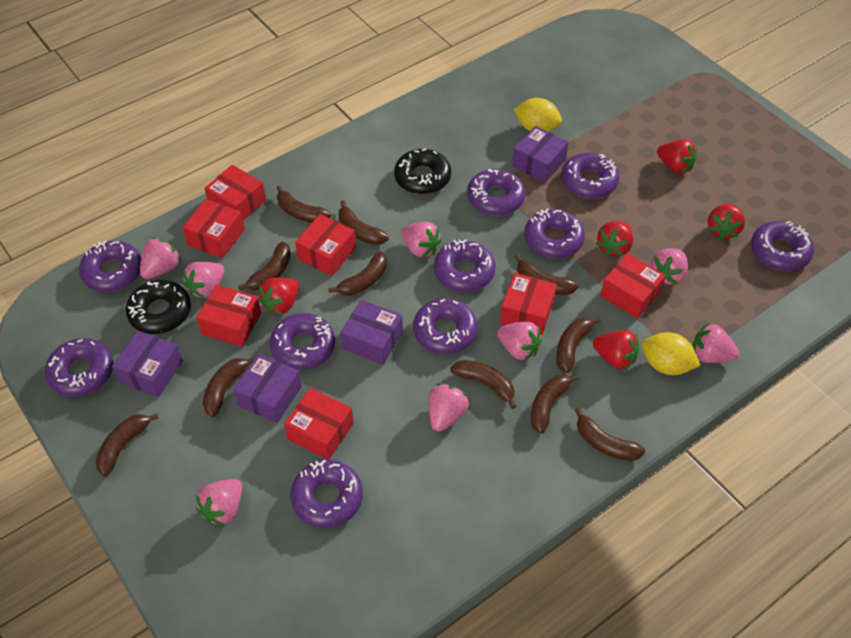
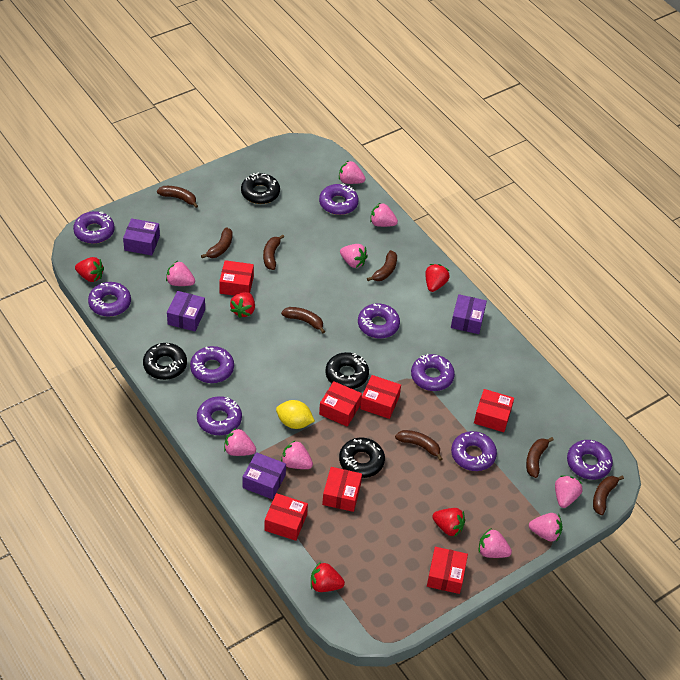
black donut: [126,280,191,334] [394,149,451,194] = 2 -> [143,343,187,380] [241,173,280,204] [325,352,369,389] [339,438,385,478] = 4
brown banana: [95,413,159,477] [203,356,255,417] [238,242,291,290] [277,185,331,223] [328,252,387,296] [339,201,389,245] [450,360,517,409] [515,254,579,295] [531,374,580,434] [556,317,601,373] [575,408,645,461] = 11 -> [157,186,198,208] [201,227,233,258] [263,234,284,270] [281,307,325,334] [367,250,397,281] [395,430,443,461] [526,437,554,478] [593,475,624,515] = 8
pink strawberry: [140,237,181,279] [183,262,224,298] [196,479,242,526] [401,222,442,258] [429,383,469,432] [497,322,542,361] [651,249,688,285] [692,323,739,363] = 8 -> [166,261,195,286] [224,428,256,456] [281,440,313,469] [339,160,366,184] [340,244,368,268] [370,203,398,227] [479,529,512,558] [529,513,563,542] [555,475,583,508] = 9
purple donut: [45,338,114,397] [79,240,141,292] [270,313,335,370] [290,460,363,528] [413,298,477,354] [434,239,496,292] [467,169,525,216] [524,208,585,259] [561,153,619,199] [751,221,814,271] = 10 -> [73,211,115,244] [88,282,131,317] [190,346,234,383] [197,396,242,435] [319,184,359,215] [358,303,400,338] [411,354,455,391] [451,431,497,471] [567,440,613,480] = 9
yellow lemon: [514,98,562,132] [642,332,701,375] = 2 -> [276,400,315,429] = 1

